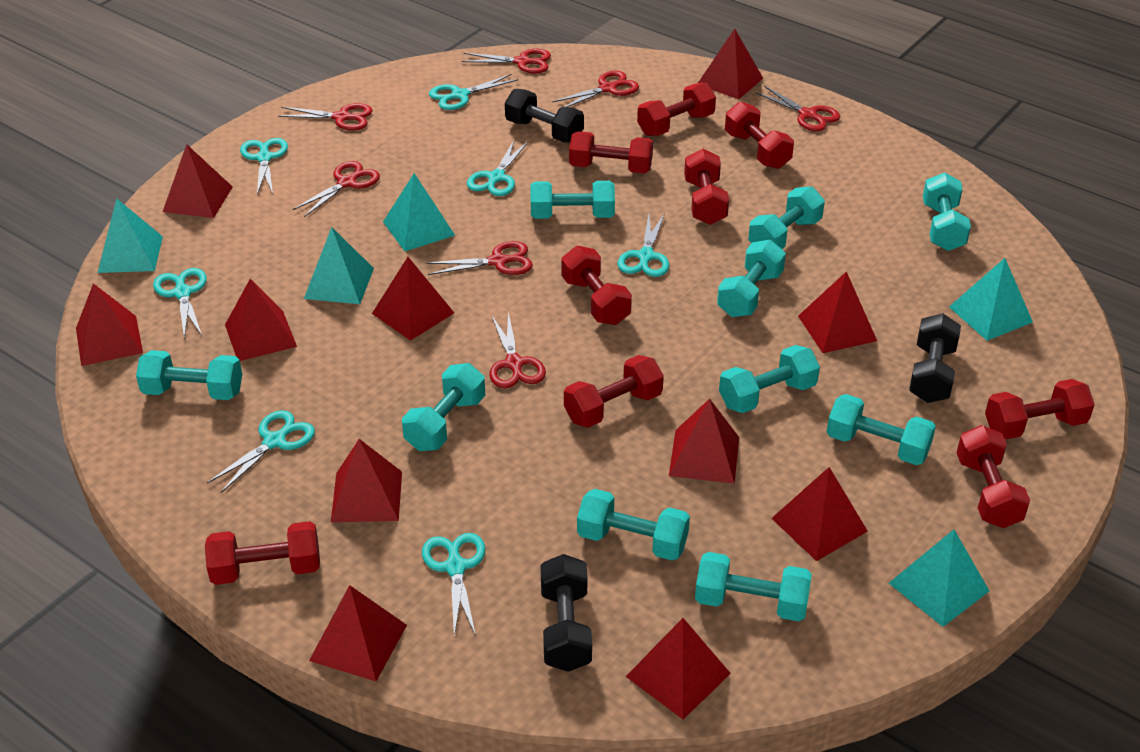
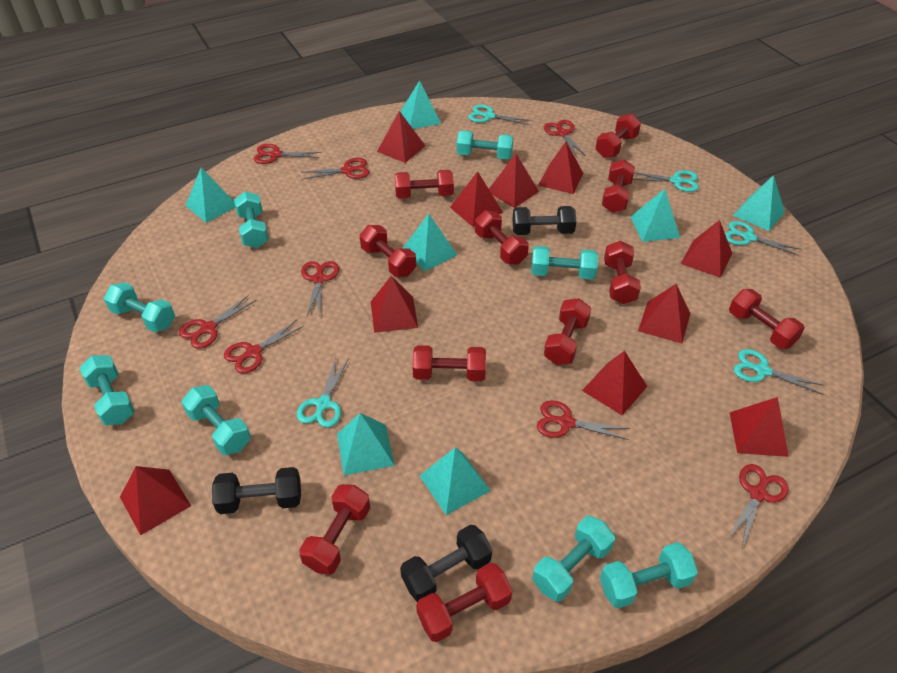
red dumbbell: [205,521,320,585] [561,246,632,325] [564,355,664,428] [569,131,653,174] [637,83,716,136] [684,149,729,225] [725,102,794,169] [956,425,1030,528] [985,379,1095,439] = 9 -> [299,484,370,575] [360,225,416,277] [395,170,454,199] [412,345,486,381] [416,563,512,642] [475,210,529,265] [544,298,591,365] [595,114,641,158] [602,159,635,213] [604,241,641,304] [729,289,805,349] = 11
red pyramid: [76,283,143,366] [163,144,232,218] [225,279,297,361] [309,585,407,681] [331,439,402,523] [372,257,454,341] [626,618,731,719] [669,398,739,484] [698,29,763,100] [771,467,868,561] [798,271,877,353] = 11 -> [120,466,191,535] [371,276,418,333] [377,111,425,163] [450,171,503,227] [489,154,539,208] [538,142,583,194] [582,351,647,415] [638,284,690,344] [681,220,732,278] [729,397,789,457] = 10
red scissors: [278,103,373,130] [293,161,380,217] [426,241,533,275] [462,49,551,73] [490,312,546,388] [552,71,639,107] [755,86,840,131] = 7 -> [179,295,257,349] [224,320,304,374] [254,144,321,164] [301,158,370,180] [301,261,339,316] [537,400,630,440] [544,120,586,157] [728,464,789,548] = 8
turquoise dumbbell: [136,350,242,400] [402,363,485,451] [530,181,615,219] [577,489,690,561] [695,552,812,621] [717,240,786,317] [719,345,820,413] [748,186,825,249] [827,394,936,465] [923,173,971,251] = 10 -> [79,355,135,425] [104,282,175,332] [181,385,251,455] [234,191,269,248] [457,130,513,160] [531,246,598,280] [532,516,615,602] [600,542,698,609] = 8
turquoise pyramid: [97,198,163,273] [304,227,374,304] [383,173,455,251] [889,530,989,627] [949,258,1033,341] = 5 -> [185,168,236,223] [337,413,395,476] [400,80,442,129] [402,214,457,271] [420,447,491,515] [631,189,680,242] [733,175,785,231] = 7
turquoise scissors: [153,268,207,338] [207,410,315,493] [240,138,288,194] [422,533,486,636] [429,74,518,110] [467,141,528,196] [617,213,669,277] = 7 -> [297,358,349,428] [468,105,531,125] [633,170,699,192] [725,221,802,256] [734,349,825,395] = 5

